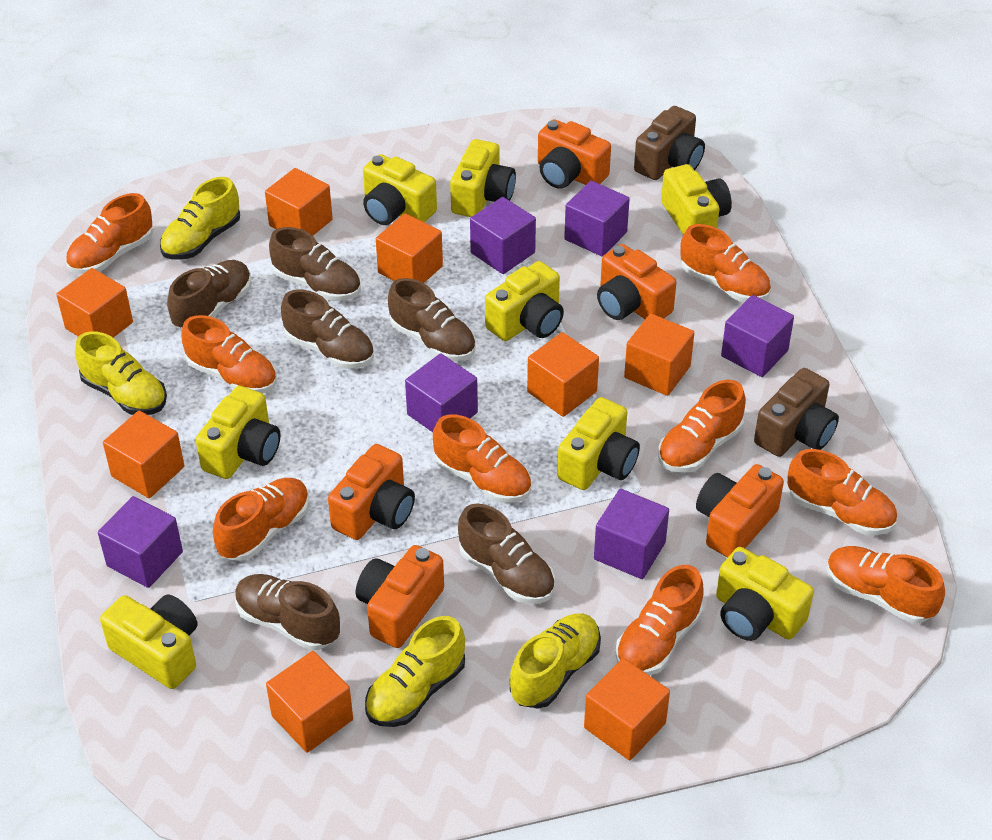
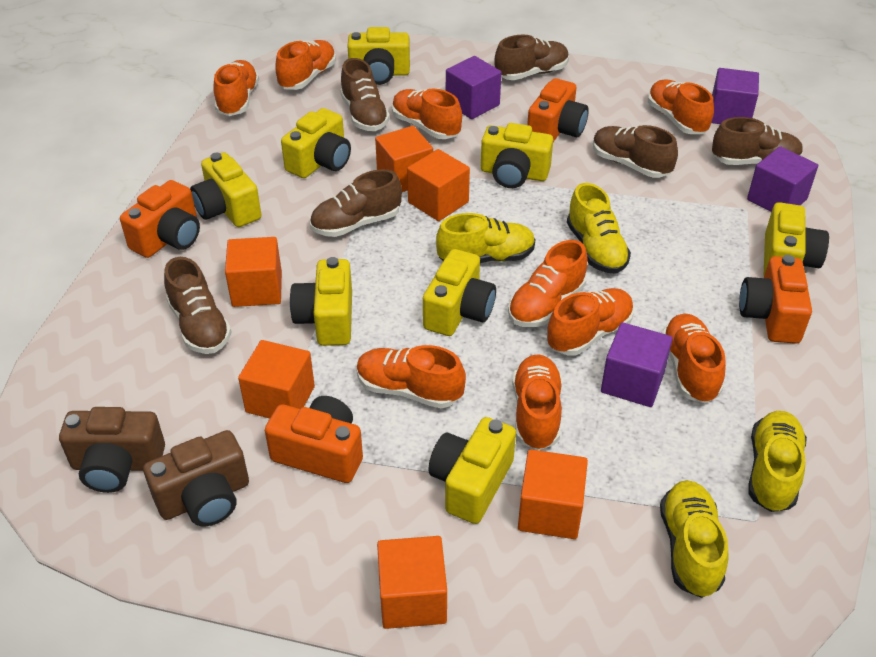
orange camera: [328,444,415,540] [356,545,444,648] [538,119,611,189] [597,244,677,320] [696,464,784,558] = 5 -> [120,180,200,258] [265,396,363,483] [527,78,589,142] [739,255,812,344] = 4
orange cube: [56,268,133,338] [103,411,184,498] [265,168,333,236] [266,651,353,753] [376,213,443,283] [527,332,599,417] [584,658,670,760] [624,314,694,396] = 8 -> [225,237,282,307] [238,340,315,419] [375,126,433,192] [377,536,447,629] [407,149,470,221] [518,449,588,539] = 6
purple cube: [98,496,183,588] [405,353,478,432] [470,197,536,274] [564,181,630,257] [594,489,669,579] [721,295,794,377] = 6 -> [446,56,501,119] [601,322,673,407] [711,68,759,124] [747,146,818,212] = 4

